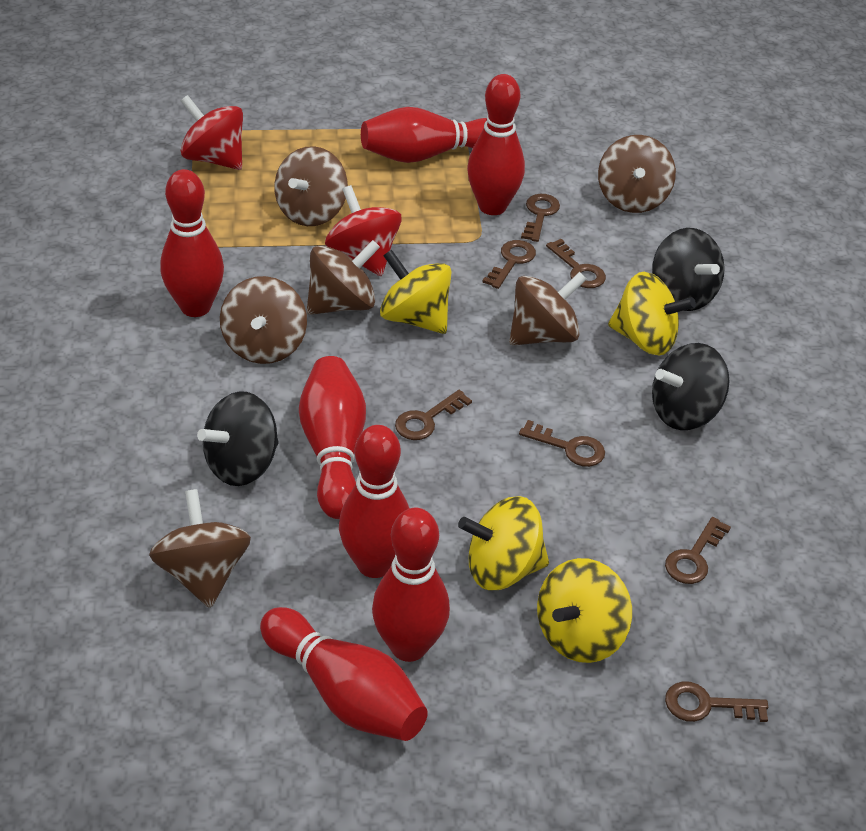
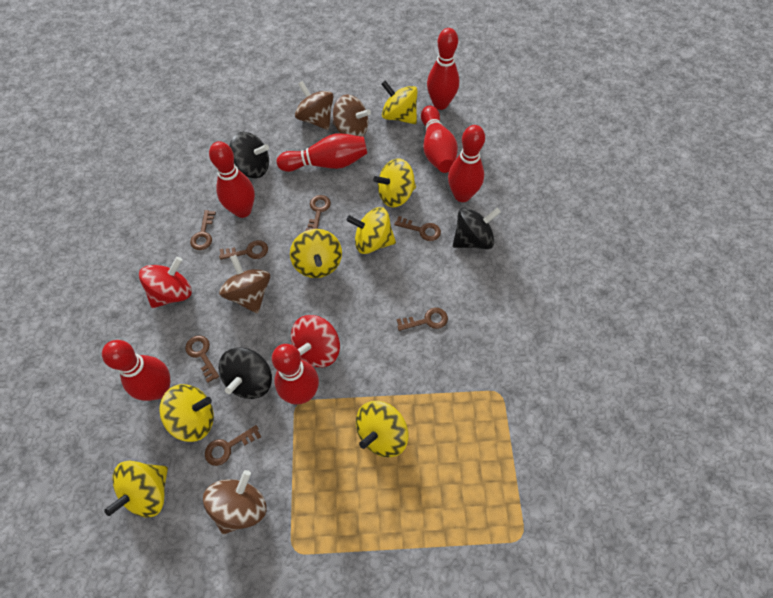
brown spinning top: [149,489,251,608] [220,276,307,364] [274,146,348,226] [307,240,380,315] [509,272,587,345] [598,135,676,213] = 6 -> [203,470,267,534] [219,255,270,314] [295,81,334,130] [333,94,371,137] = 4
yellow spinning top: [380,249,451,334] [458,496,549,590] [537,558,632,663] [608,272,696,356] = 4 -> [104,461,168,518] [159,384,214,442] [290,229,342,278] [346,207,396,254] [356,401,409,457] [373,159,416,207] [381,80,417,124] = 7

